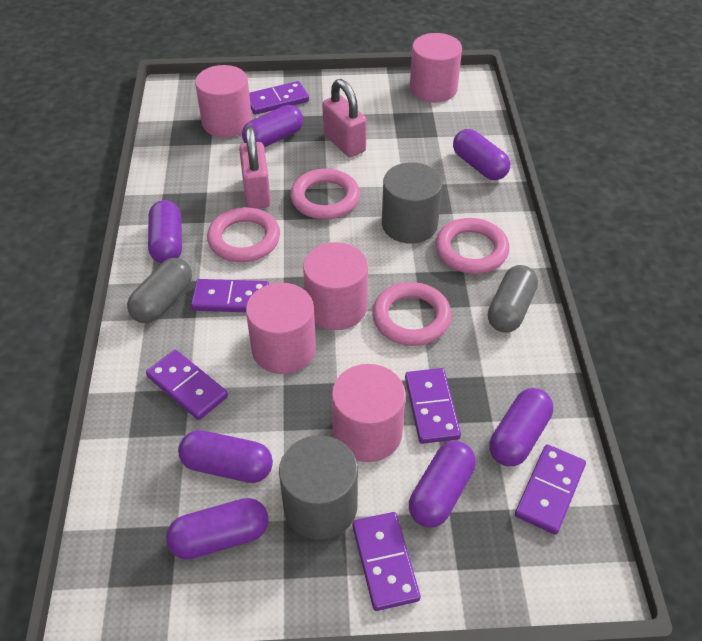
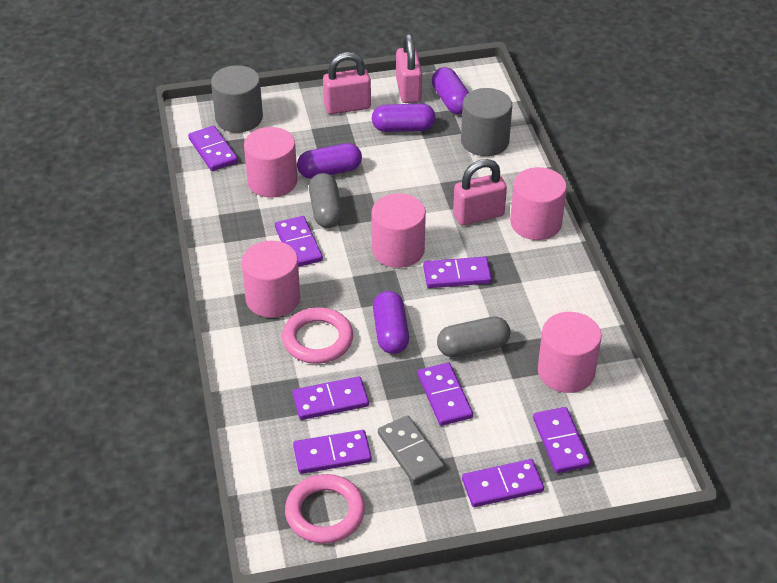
grey domino: none = 0 -> [378,415,445,483] = 1
pink padlock: [239,126,271,208] [322,79,367,157] = 2 -> [323,52,371,114] [396,34,422,103] [453,159,507,226] = 3
pink ring: [207,207,280,262] [290,169,360,219] [372,282,452,346] [435,218,509,274] = 4 -> [282,307,353,364] [285,474,365,544] = 2
purple capsule: [148,200,182,263] [166,498,269,560] [178,430,273,483] [242,105,304,148] [409,441,476,528] [453,129,510,180] [489,388,553,466] = 7 -> [297,143,362,179] [372,103,436,132] [373,291,409,354] [432,67,469,115] = 4
purple domino: [146,350,228,420] [191,279,269,312] [249,81,309,115] [353,512,420,611] [405,368,461,444] [515,444,586,535] = 6 -> [188,126,238,171] [275,216,323,267] [292,376,369,420] [293,430,372,474] [418,363,473,426] [423,257,492,288] [462,459,544,507] [533,407,591,473] = 8

